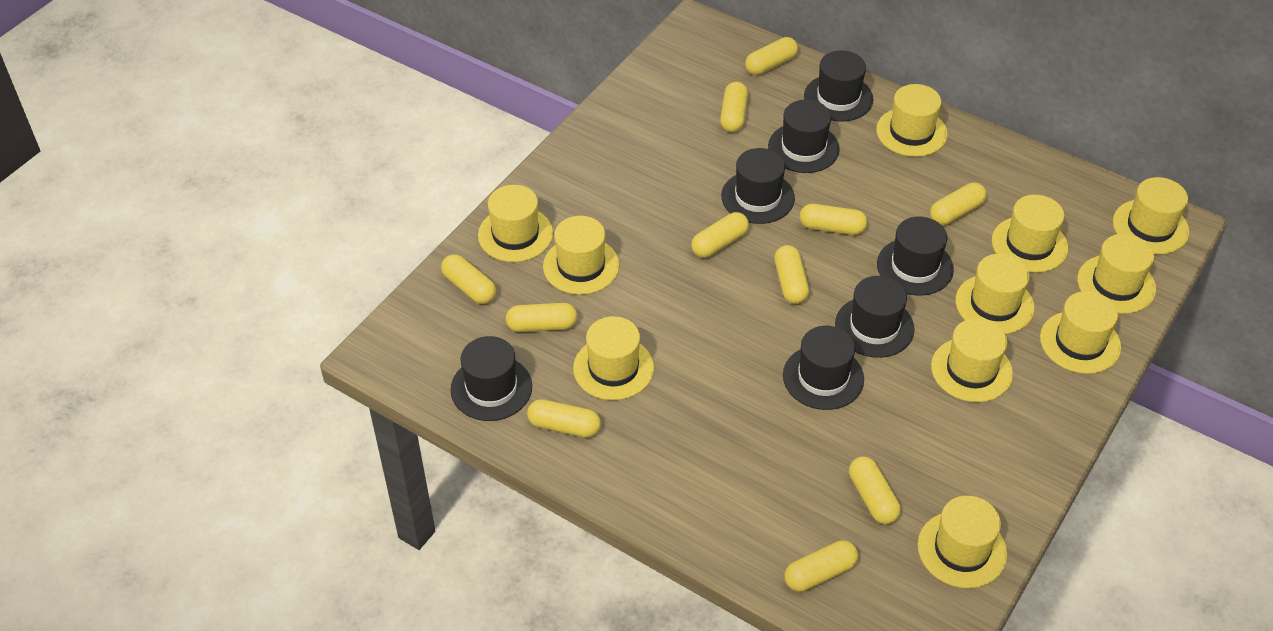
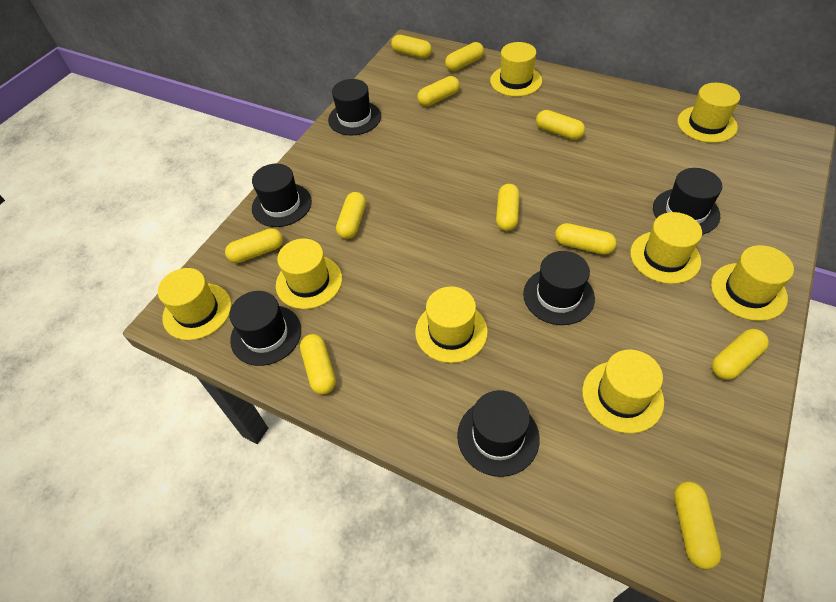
black hat: [450,336,532,421] [721,148,795,224] [768,100,840,173] [783,326,864,410] [804,50,874,121] [835,276,915,358] [877,216,954,296] = 7 -> [229,291,301,366] [252,163,312,227] [328,79,381,135] [457,390,540,477] [523,251,595,325] [653,168,722,235] = 6
yellow hat: [478,185,553,262] [543,216,619,295] [573,316,654,400] [876,84,948,157] [918,496,1007,588] [931,318,1013,402] [956,254,1034,334] [992,195,1068,273] [1040,291,1121,374] [1077,234,1156,314] [1113,177,1189,254] = 11 -> [158,268,231,340] [276,238,342,309] [415,286,488,363] [490,42,542,97] [582,349,664,434] [630,212,702,284] [677,83,740,143] [711,245,794,321] = 8

